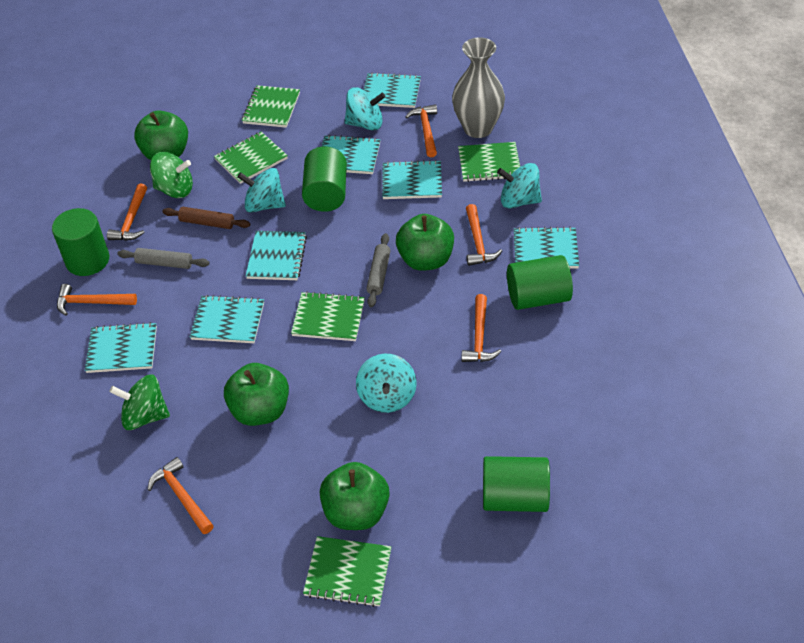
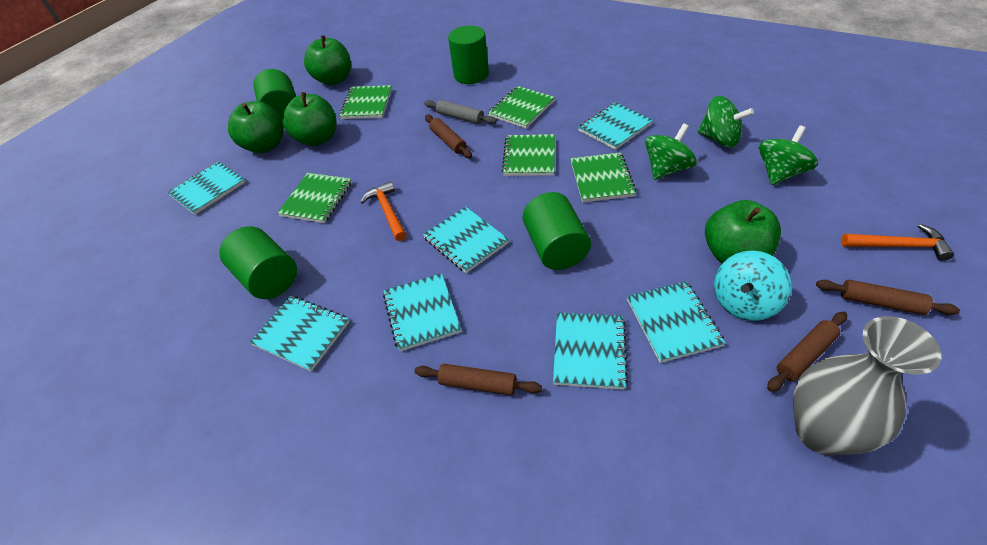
brown rolling pin: [162,207,250,229] = 1 -> [414,364,542,395] [425,115,472,158] [767,312,847,392] [816,280,960,315] = 4
green spinning top: [109,375,170,430] [150,152,193,198] = 2 -> [645,123,697,180] [698,96,754,148] [759,126,818,185] = 3
grey rolling pin: [117,248,209,269] [366,233,391,307] = 2 -> [424,100,497,124] = 1
orange hammer: [57,284,137,316] [107,183,147,241] [148,457,214,534] [405,104,437,157] [461,294,501,362] [466,204,502,266] = 6 -> [361,181,407,241] [841,224,954,261] = 2
turquoise spinning top: [237,168,286,213] [345,87,385,131] [356,354,417,413] [497,163,542,208] = 4 -> [714,250,791,321] = 1

